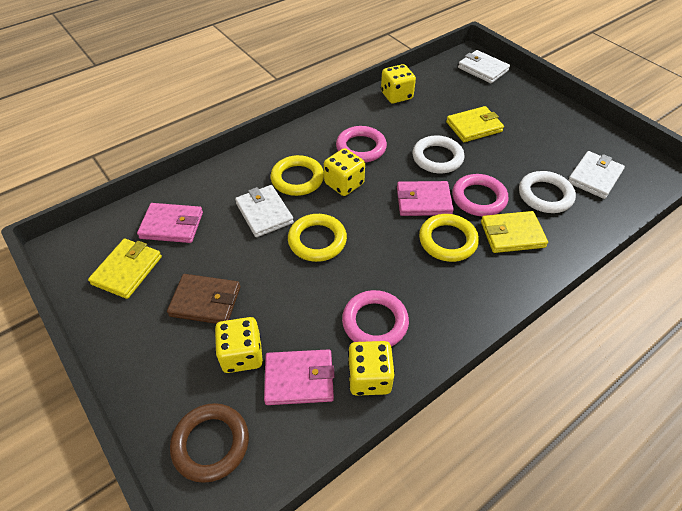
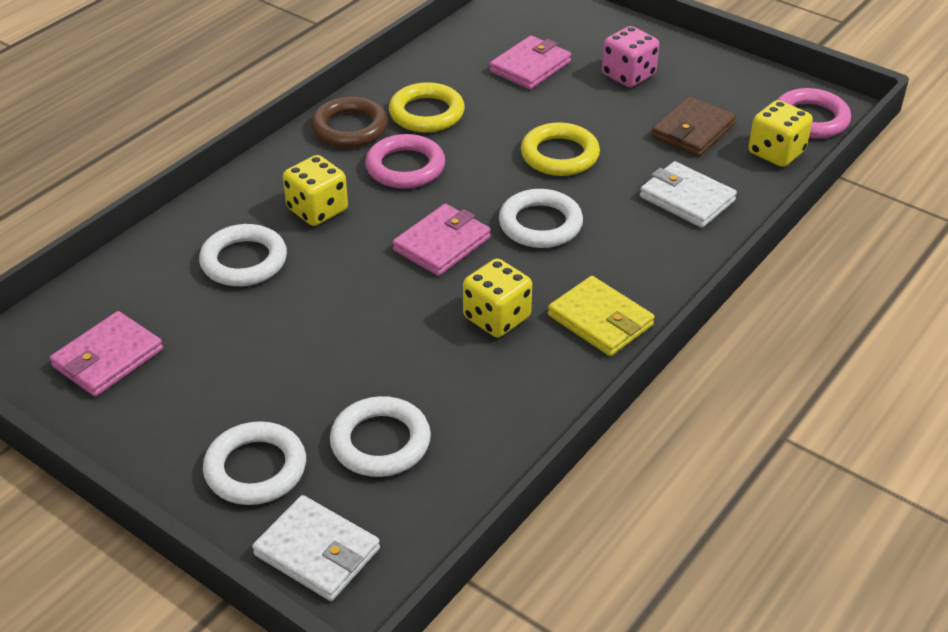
pink dice: none = 0 -> [602,26,659,87] = 1
pink ring: [336,126,387,163] [342,290,409,347] [452,174,508,216] = 3 -> [365,134,445,188] [777,88,851,139] = 2
white ring: [412,135,464,173] [519,171,576,213] = 2 -> [199,224,287,286] [203,421,306,505] [330,396,431,477] [499,189,583,248] = 4
white wallet: [235,185,294,237] [458,50,510,83] [568,151,625,199] = 3 -> [252,495,380,601] [640,161,737,228] = 2
yellow dice: [215,317,263,373] [324,148,365,196] [348,341,395,396] [381,64,416,103] = 4 -> [283,155,348,226] [463,258,532,338] [748,100,813,167] = 3
yellow ring: [270,155,324,196] [288,214,347,262] [419,214,479,262] = 3 -> [389,82,465,132] [521,122,600,176] = 2
yellow wallet: [88,238,162,299] [446,106,504,142] [481,211,548,253] = 3 -> [548,276,655,356] = 1

